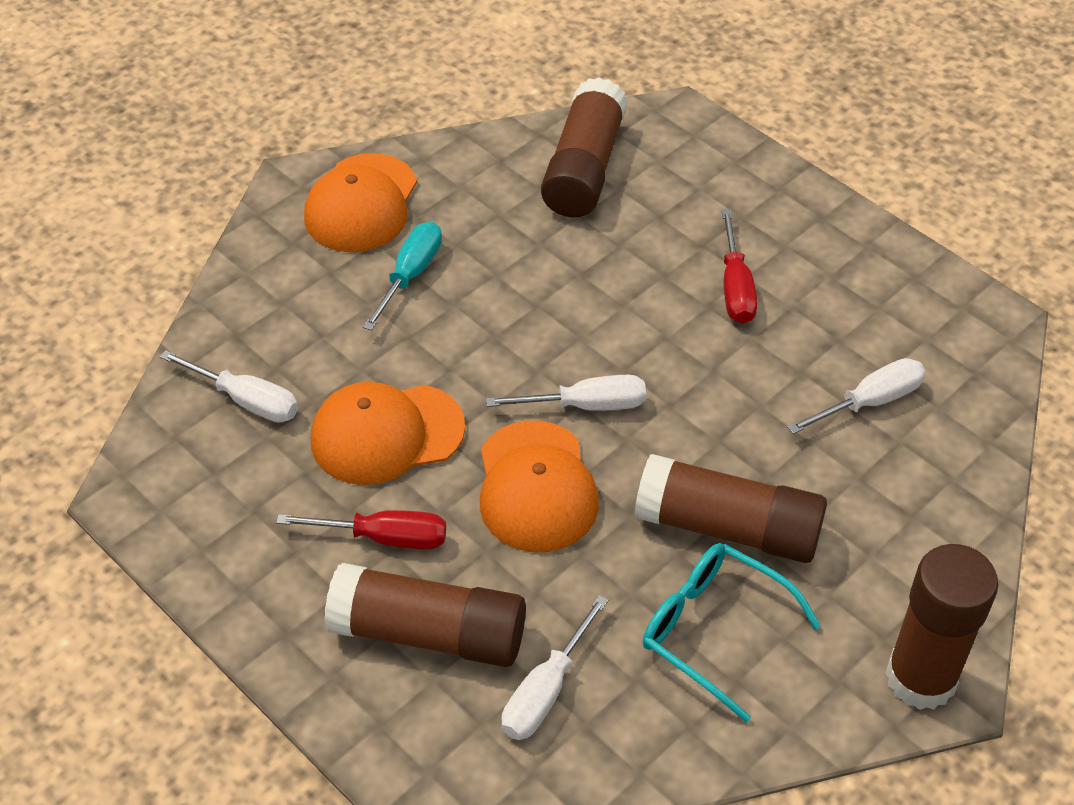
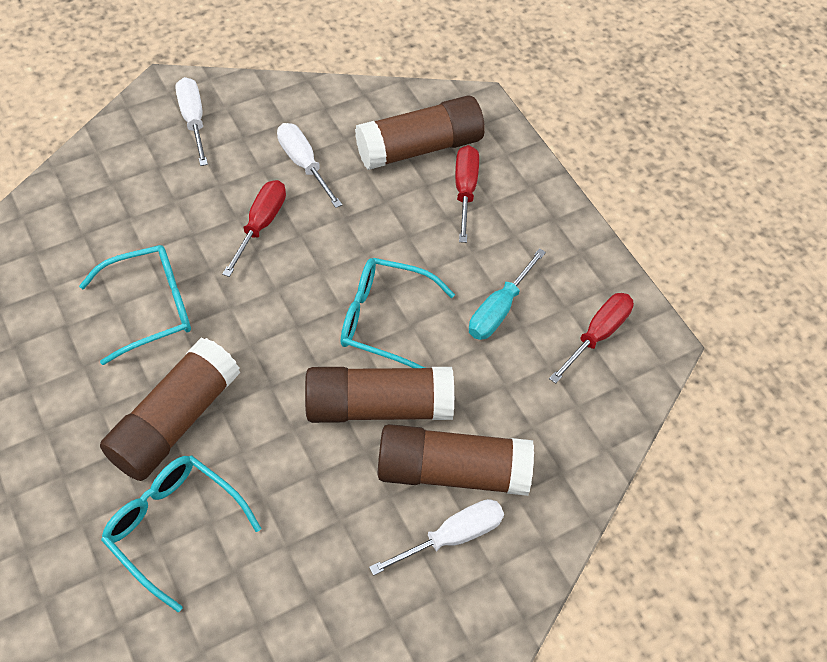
orange cap: [304,153,417,252] [311,382,465,485] [480,421,599,552] = 3 -> none = 0
red screwdriver: [276,510,446,549] [722,209,757,324] = 2 -> [222,180,286,277] [455,145,479,243] [549,293,634,384] = 3
turquoise glasses: [642,543,821,723] = 1 -> [79,245,191,365] [101,455,261,612] [341,258,455,368] = 3
white screwdriver: [160,350,298,423] [486,375,646,411] [501,595,609,740] [787,358,925,434] = 4 -> [176,77,208,166] [277,123,342,208] [369,499,504,576] = 3

